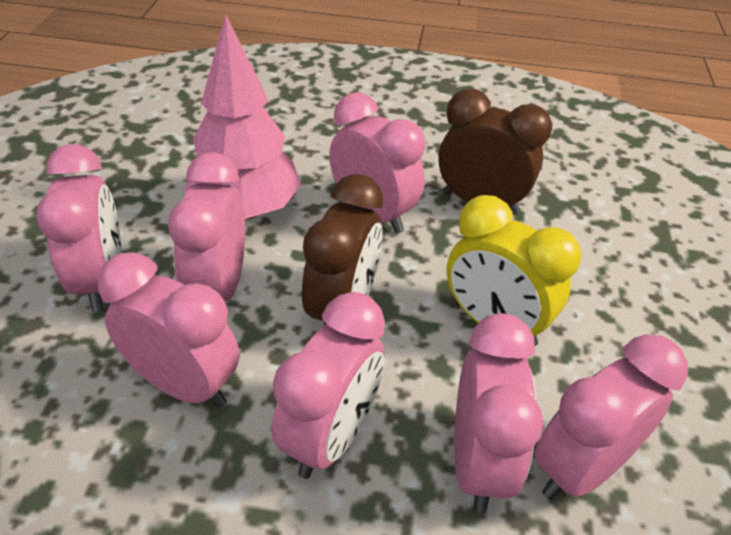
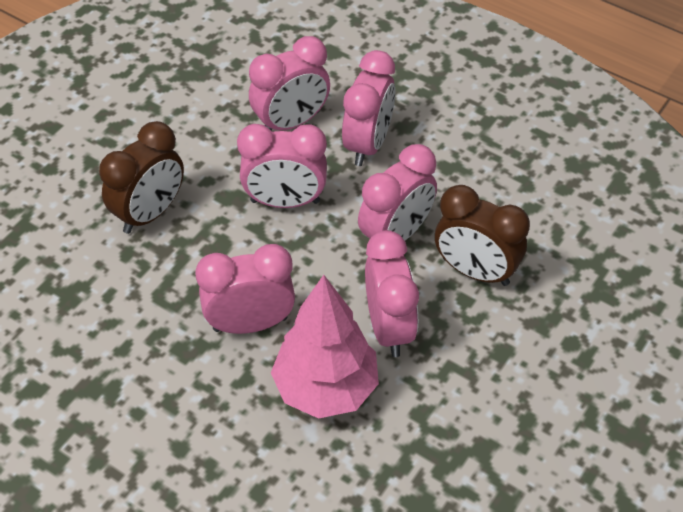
pink clock: [36,144,122,312] [98,252,239,408] [168,152,245,302] [272,292,385,479] [329,92,426,234] [454,313,543,513] [535,334,688,500] = 7 -> [196,244,295,334] [237,124,327,208] [249,36,330,130] [342,50,395,166] [358,144,437,240] [365,230,419,357] = 6
yellow clock: [446,195,581,346] = 1 -> none = 0

